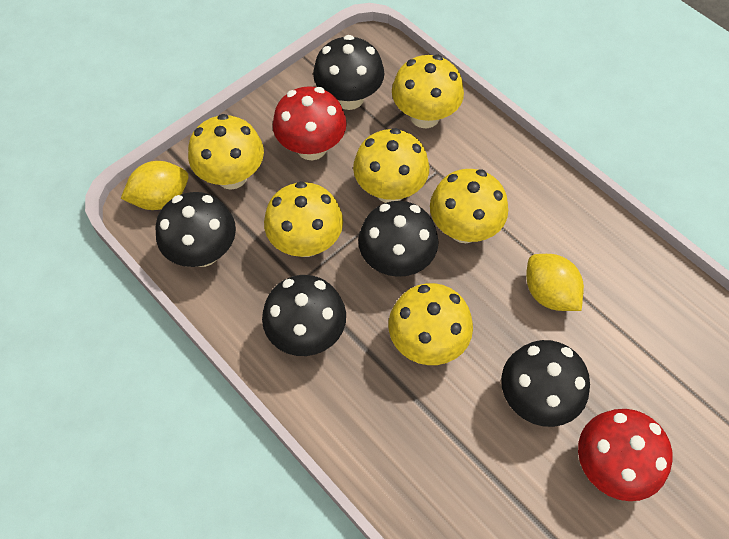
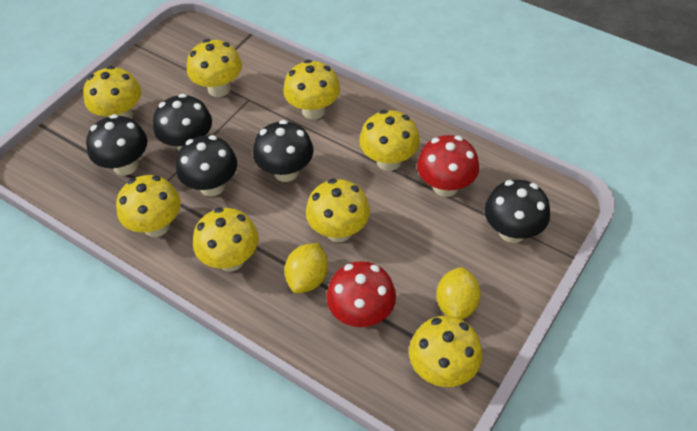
yellow mushroom: [188,114,264,190] [264,181,343,257] [353,128,429,203] [388,283,473,365] [392,55,464,128] [430,169,508,243] = 6 -> [83,66,141,119] [116,175,181,237] [187,39,242,97] [193,207,259,271] [283,60,340,120] [306,179,370,242] [359,110,420,171] [409,316,483,387] = 8

